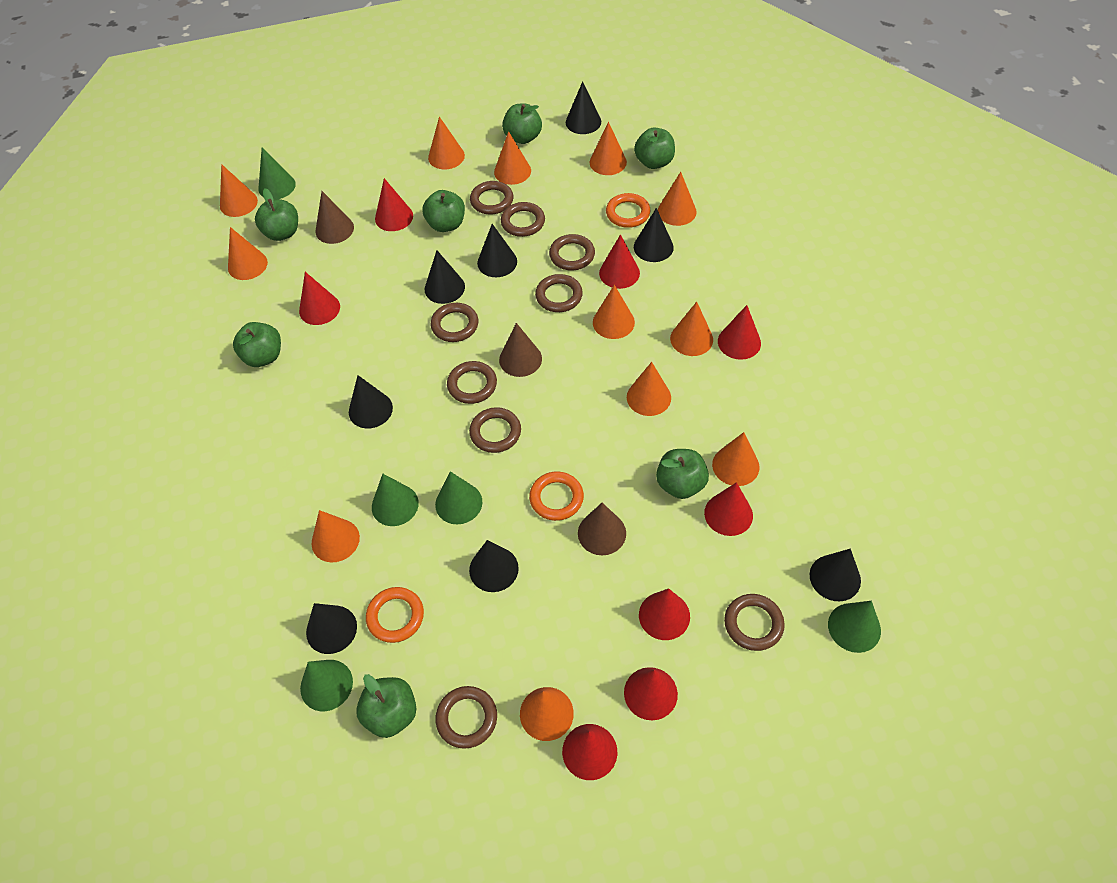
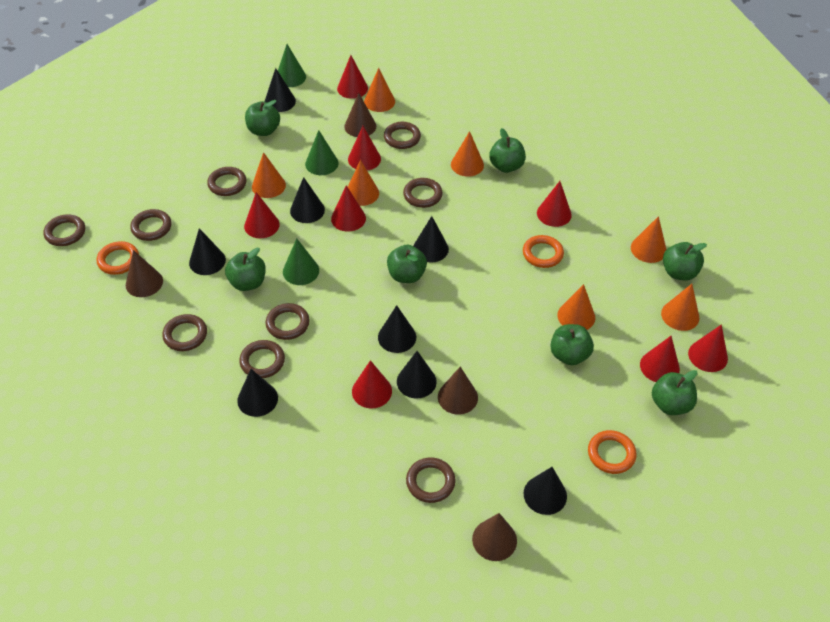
brown cone: [316,191,354,244] [499,323,542,377] [578,503,626,555] = 3 -> [126,250,163,297] [344,93,376,137] [438,367,478,415] [472,513,517,561] = 4
green cone: [258,147,296,199] [300,660,353,711] [372,474,419,526] [435,471,482,524] [828,601,881,653] = 5 -> [278,44,306,87] [283,238,319,285] [305,130,338,175] = 3
orange cone: [220,164,258,217] [228,227,268,280] [312,510,360,562] [428,116,465,169] [494,131,531,185] [520,687,574,741] [590,122,627,175] [593,285,635,339] [627,362,671,416] [658,172,697,226] [670,302,713,356] [712,432,759,486] = 12 -> [252,152,286,198] [348,160,379,206] [364,68,395,112] [451,131,484,177] [557,284,595,330] [631,216,667,263] [661,284,699,331] = 7

